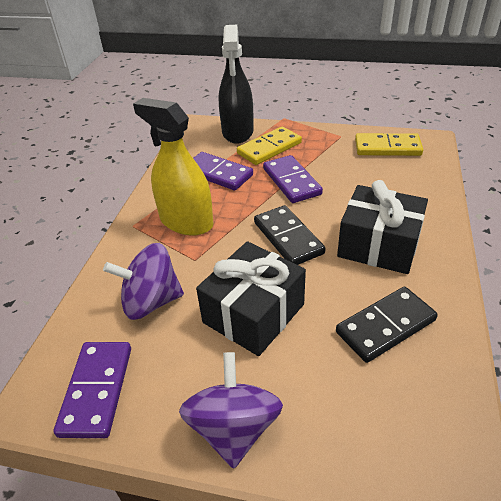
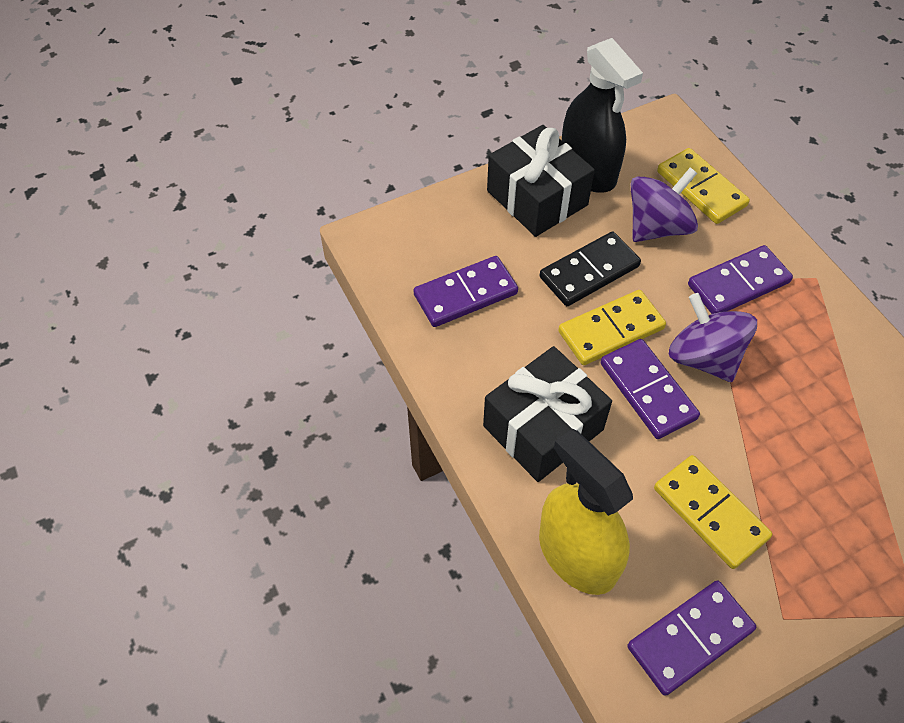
black domino: [254,205,326,265] [336,287,438,363] = 2 -> [540,231,641,306] = 1
purple domino: [53,342,131,438] [193,152,253,190] [263,155,323,203] = 3 -> [413,256,518,327] [601,339,700,439] [627,581,756,696] [688,245,793,314] = 4
yellow domino: [237,127,302,165] [355,133,423,156] = 2 -> [558,290,666,365] [654,455,772,569] [657,148,750,224] = 3

